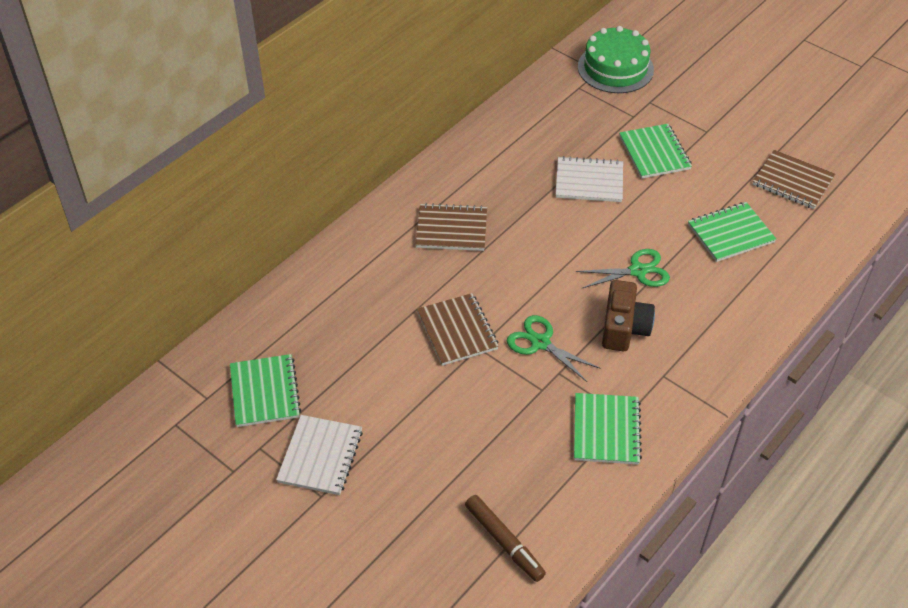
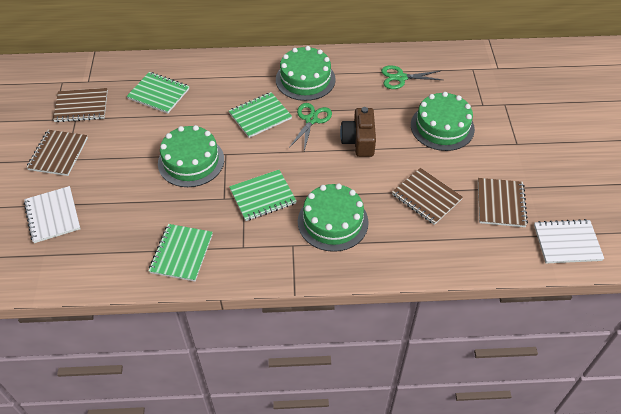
brown marker: [465,495,546,582] = 1 -> none = 0
brown notebook: [415,203,487,251] [417,293,499,366] [753,150,835,209] = 3 -> [26,130,88,176] [53,88,108,122] [392,168,463,225] [478,178,528,227] = 4
green cake: [578,26,654,93] = 1 -> [158,125,224,187] [276,46,336,101] [298,183,369,252] [411,92,475,151] = 4

